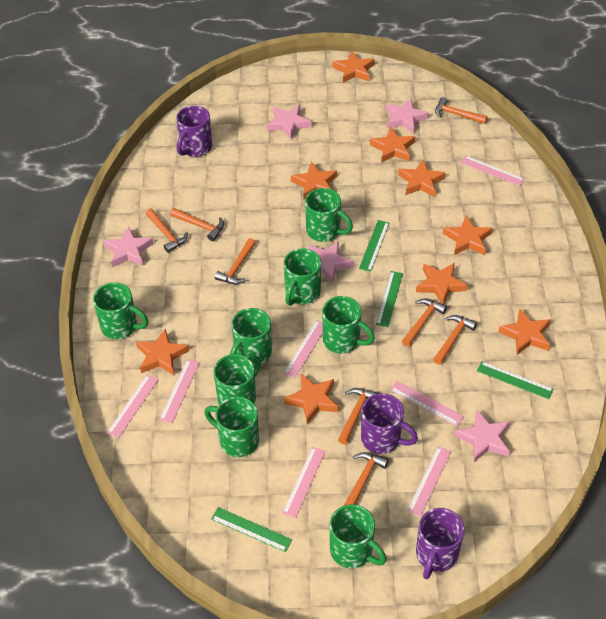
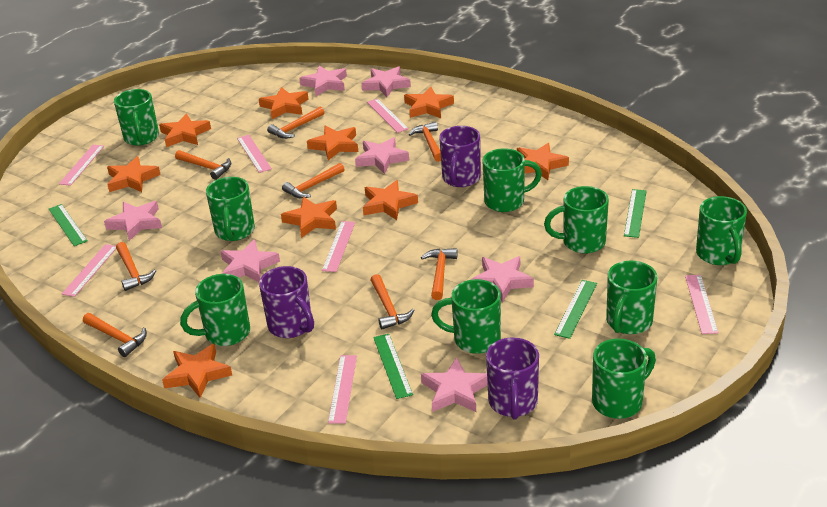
green mug: [93,283,148,339] [204,397,259,457] [214,354,261,405] [230,308,272,366] [284,248,321,306] [305,188,353,242] [322,296,375,354] [330,504,387,568] = 8 -> [114,89,159,146] [180,274,250,346] [206,177,255,241] [431,279,501,354] [482,148,542,212] [544,186,609,254] [592,339,656,419] [606,261,657,334] [696,196,747,265] = 9
pink star: [103,227,154,267] [267,105,311,139] [309,241,354,283] [386,99,429,134] [454,410,510,462] = 5 -> [104,201,162,241] [220,239,280,282] [299,66,347,96] [355,137,409,174] [361,66,411,97] [421,357,488,412] [471,256,534,302] = 7

